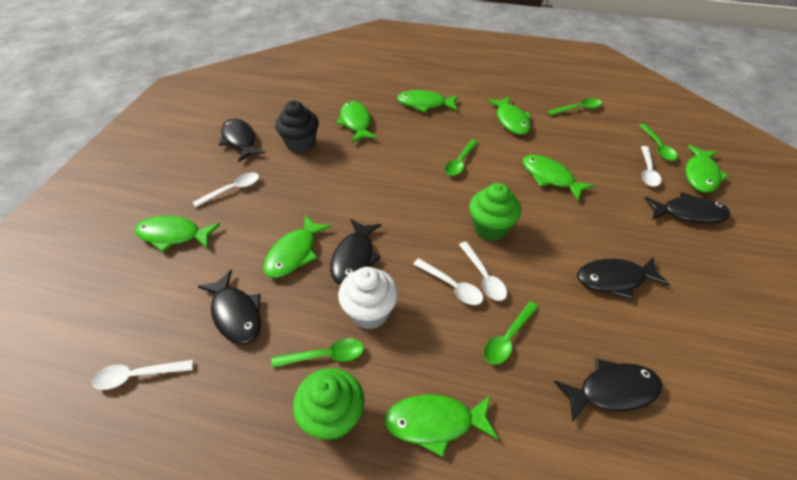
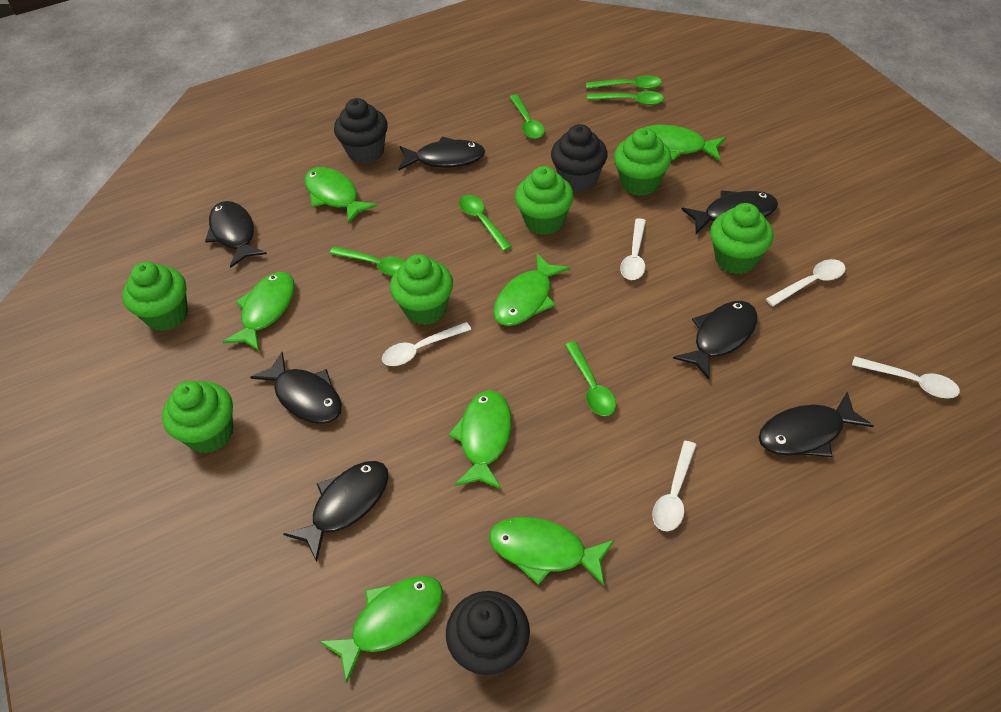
black cupcake: [275,100,319,153] = 1 -> [334,98,388,164] [446,591,530,677] [551,124,608,192] = 3
black fish: [197,270,261,344] [219,119,265,162] [330,219,381,285] [554,358,662,423] [577,257,670,299] [645,192,730,224] = 6 -> [205,201,267,268] [250,352,342,424] [284,461,389,562] [398,137,485,170] [673,301,757,380] [681,190,778,234] [758,391,874,457] = 7
green cupcake: [293,368,364,441] [469,183,521,241] = 2 -> [122,262,188,331] [162,381,233,454] [390,254,453,325] [515,166,574,235] [614,128,671,196] [710,203,774,274] = 6
green fish: [135,216,220,252] [263,215,332,278] [336,101,378,143] [385,395,498,457] [397,90,459,112] [487,96,531,135] [523,155,594,200] [686,145,729,193] = 8 -> [222,272,294,351] [304,167,377,224] [319,576,443,683] [448,390,511,489] [489,517,615,586] [493,253,570,326] [644,125,726,161] = 7
green spoon: [272,338,364,368] [444,140,478,176] [484,301,538,365] [547,98,602,115] [639,124,678,161] = 5 -> [329,246,406,276] [459,195,512,251] [510,94,545,139] [565,341,616,416] [586,75,662,89] [587,91,664,105] = 6
white cupcake: [338,267,398,329] = 1 -> none = 0

